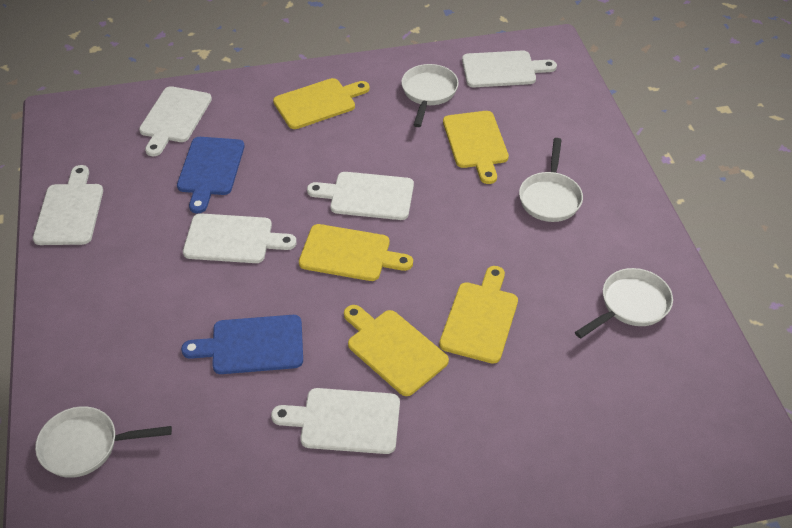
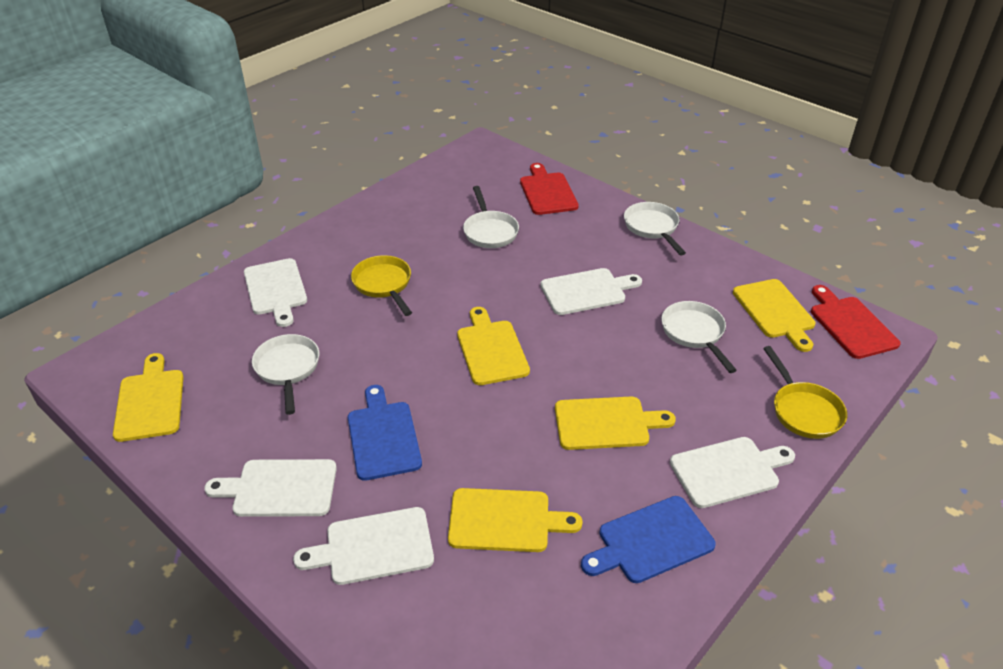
red cutting board: none = 0 -> [520,163,579,215] [811,285,901,359] = 2
white cutting board: [33,165,103,245] [139,86,212,156] [183,213,297,263] [271,388,400,454] [307,172,414,220] [462,50,557,87] = 6 -> [204,459,337,517] [244,258,307,327] [293,507,434,585] [540,268,642,315] [670,437,795,508] = 5
yellow pan: none = 0 -> [351,255,412,316] [763,346,847,439] = 2

